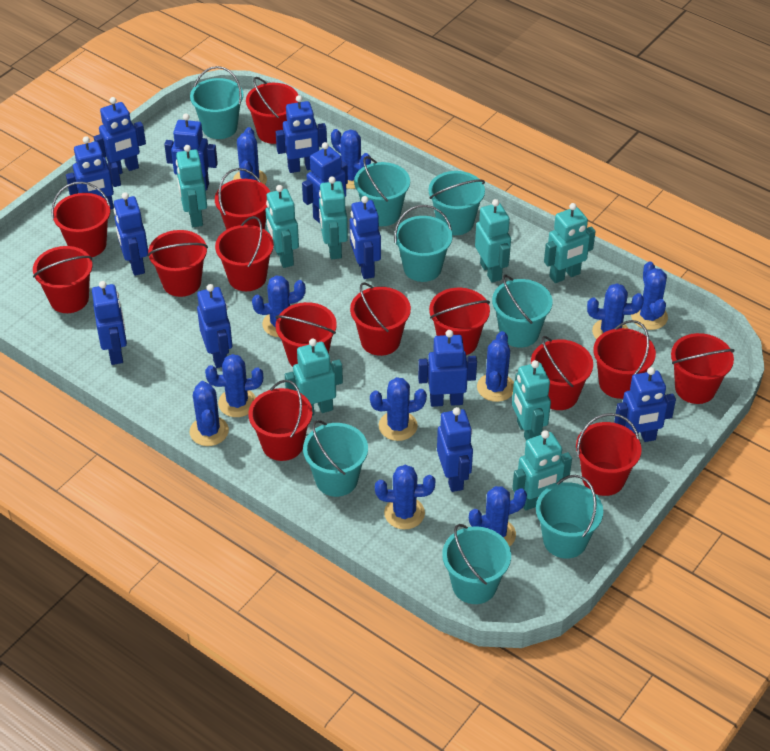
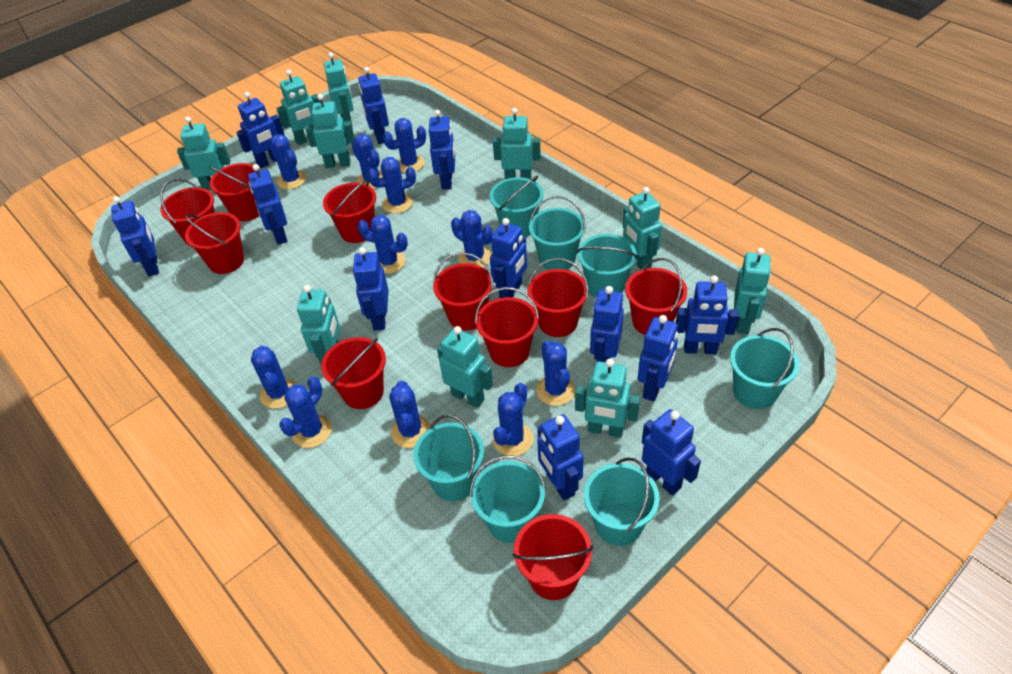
red bucket: [33,246,92,313] [51,182,110,257] [147,230,208,297] [215,168,270,230] [215,216,274,291] [246,77,298,144] [248,380,312,461] [275,302,337,367] [350,282,411,356] [429,288,490,355] [531,336,593,410] [576,413,642,496] [593,320,656,399] [671,333,735,404] = 14 -> [160,179,215,246] [185,212,244,274] [209,163,260,221] [321,337,386,409] [323,179,376,243] [433,252,494,330] [475,287,539,367] [513,514,593,600] [527,258,589,337] [625,258,687,335] = 10
turquoise bucket: [190,66,243,139] [303,420,368,497] [354,156,410,226] [394,205,452,282] [428,171,485,235] [442,524,511,604] [492,275,553,348] [536,475,603,559] = 8 -> [413,415,484,501] [470,455,546,543] [490,176,543,237] [529,196,586,270] [577,234,638,298] [584,457,660,546] [730,328,799,409] = 7
turquoise robot: [176,145,207,227] [265,185,299,268] [285,339,343,416] [319,176,348,259] [475,199,511,282] [512,360,551,441] [512,430,572,511] [544,203,596,283] = 8 -> [177,117,230,190] [277,70,320,145] [297,285,340,365] [306,94,355,168] [324,52,354,127] [437,326,493,408] [493,108,541,179] [575,358,640,438] [623,187,662,269] [734,248,771,334] = 10

